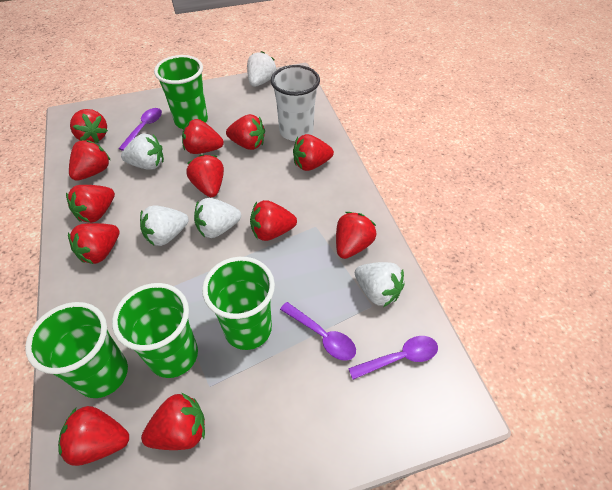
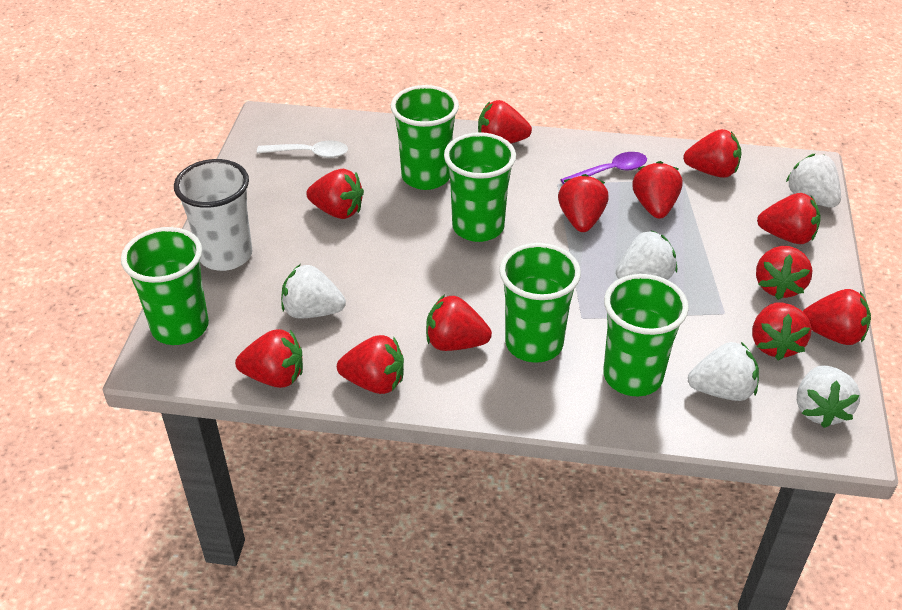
green cup: [25,302,128,398] [112,283,198,378] [154,55,208,129] [202,257,275,350] = 4 -> [121,227,209,345] [391,85,459,190] [444,132,516,242] [499,243,581,363] [603,274,689,396] = 5
purple spoon: [119,108,162,151] [280,302,356,361] [348,336,438,380] = 3 -> [560,152,647,185] = 1
white spoon: none = 0 -> [257,141,348,158] = 1

